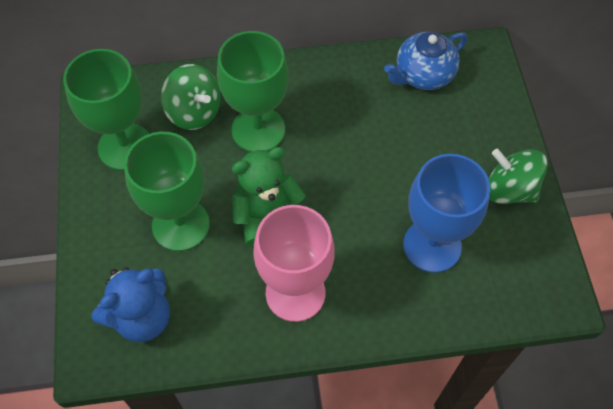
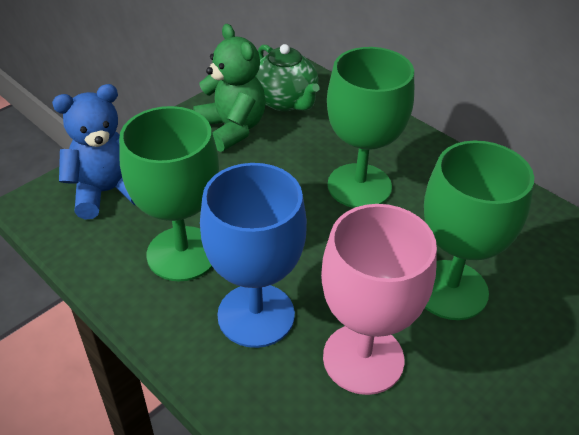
blue teapot: [384,32,467,90] = 1 -> none = 0
green spinning top: [161,64,221,130] [488,149,548,204] = 2 -> none = 0
green teapot: none = 0 -> [255,44,320,111] = 1

